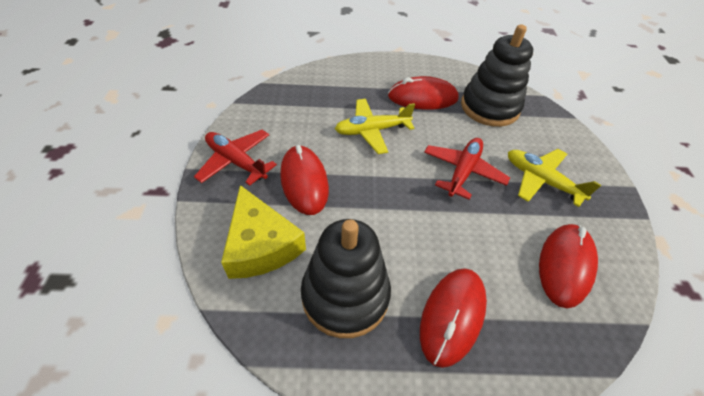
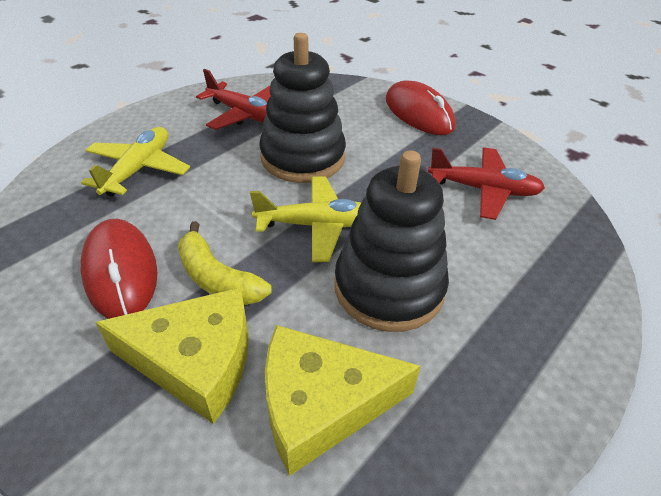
red mouse: [280,145,329,215] [388,76,459,110] [420,268,487,368] [539,224,598,308] = 4 -> [81,219,157,319] [386,80,455,135] = 2
yellow banana: none = 0 -> [178,221,272,305] = 1
yellow cheese: [221,185,306,279] = 1 -> [95,287,249,424] [265,325,421,476] = 2

